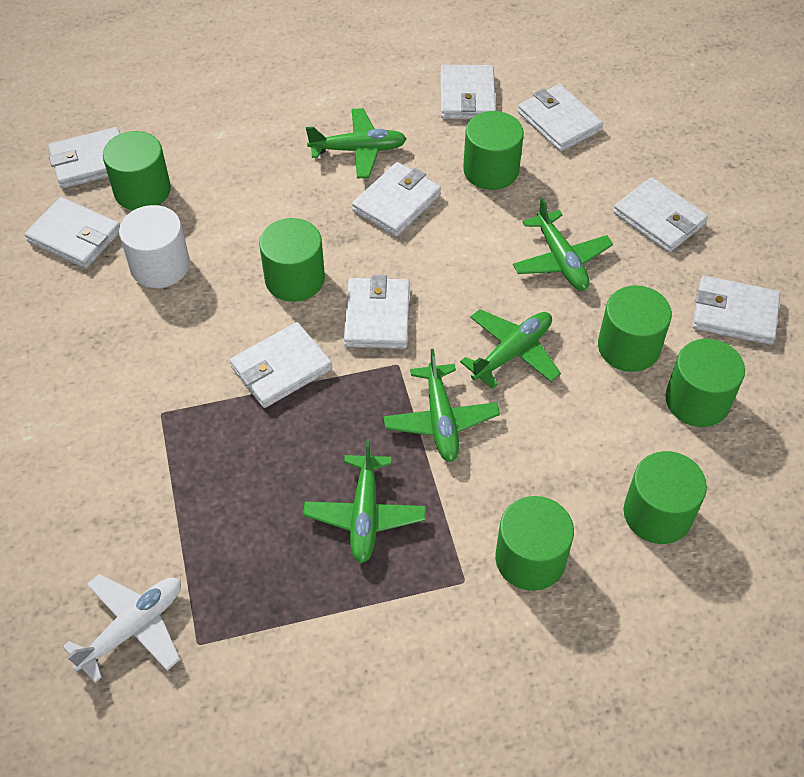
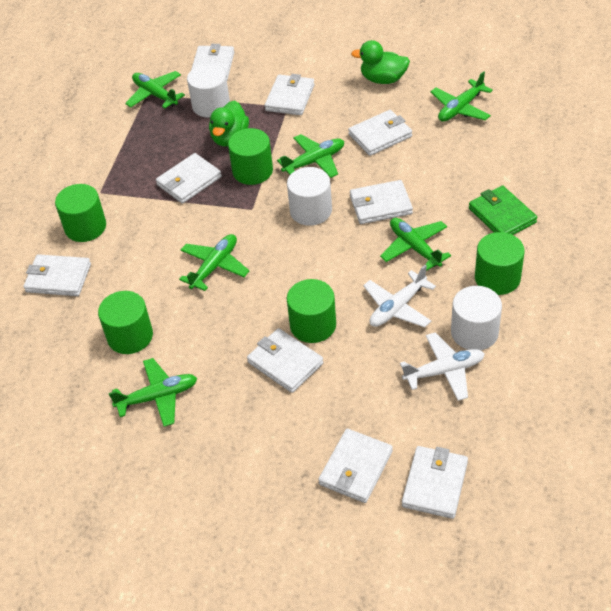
green cylinder: [103,131,171,210] [259,218,325,302] [463,111,524,190] [495,496,574,591] [598,285,672,372] [624,451,707,544] [665,339,745,427] = 7 -> [55,184,106,242] [98,291,153,354] [228,128,273,185] [287,279,336,343] [475,232,525,295] = 5
green duck: none = 0 -> [209,101,249,147] [351,40,410,84] = 2
green plane: [303,439,426,563] [306,108,407,179] [384,349,500,462] [460,309,561,389] [513,197,613,291] = 5 -> [109,358,197,427] [125,71,185,109] [179,234,250,291] [277,134,344,178] [380,218,451,271] [431,71,493,122] = 6
green wallet: none = 0 -> [469,185,537,235] = 1
white cylinder: [119,205,190,288] = 1 -> [187,64,230,118] [287,167,332,226] [451,286,502,350] = 3
white plane: [63,574,181,683] = 1 -> [363,265,436,327] [400,332,485,401] = 2

